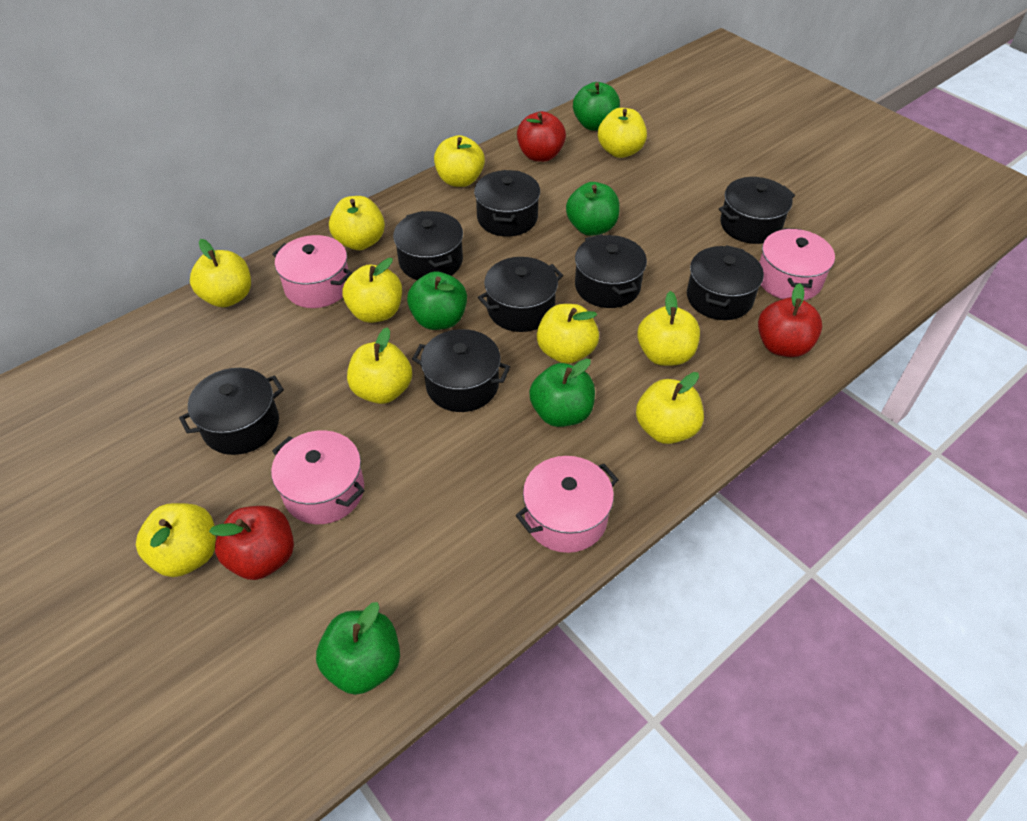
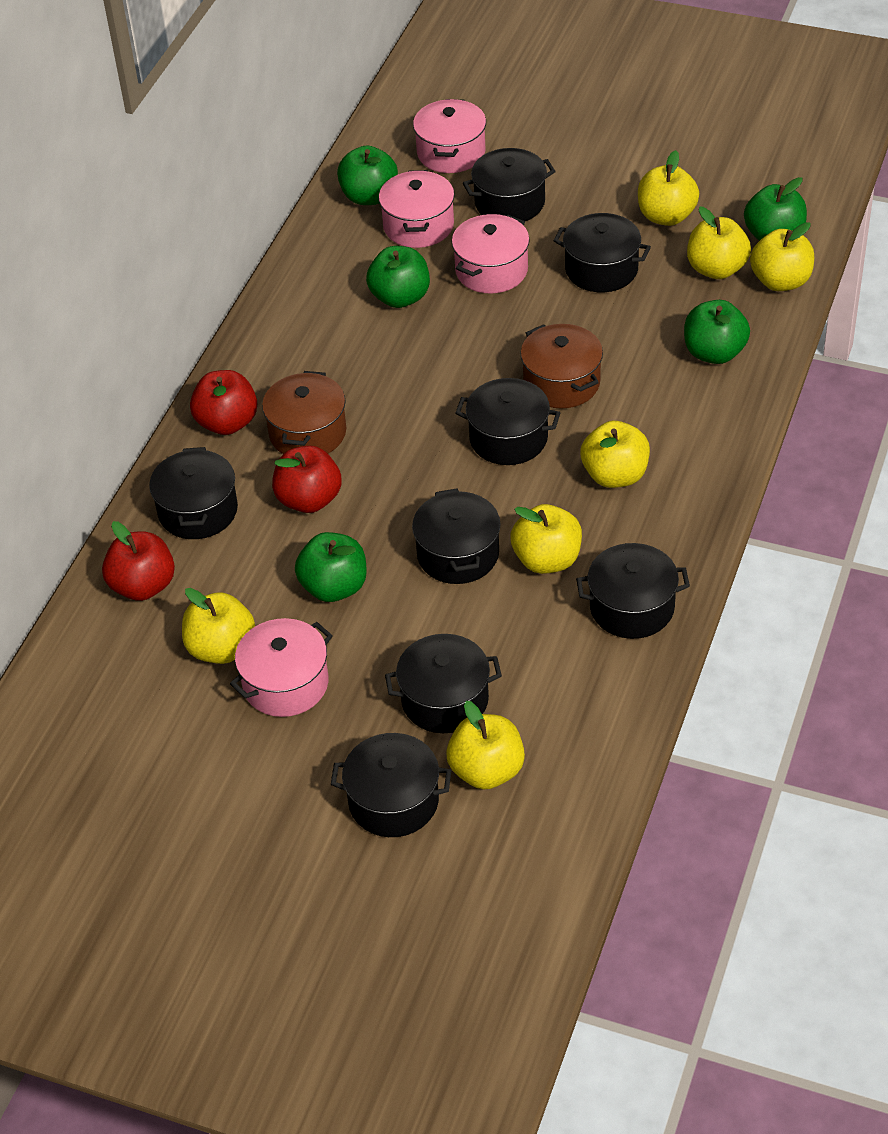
brown pot: none = 0 -> [262,371,346,454] [521,324,603,409] = 2
yellow apple: [136,503,216,577] [190,239,251,307] [329,196,385,250] [343,258,402,323] [347,327,412,404] [434,135,485,187] [537,304,599,364] [598,108,647,158] [636,372,704,444] [637,291,700,366] = 10 -> [182,588,255,664] [446,701,525,790] [510,504,582,574] [580,421,650,488] [638,150,699,226] [687,207,751,279] [750,222,814,291] = 7

